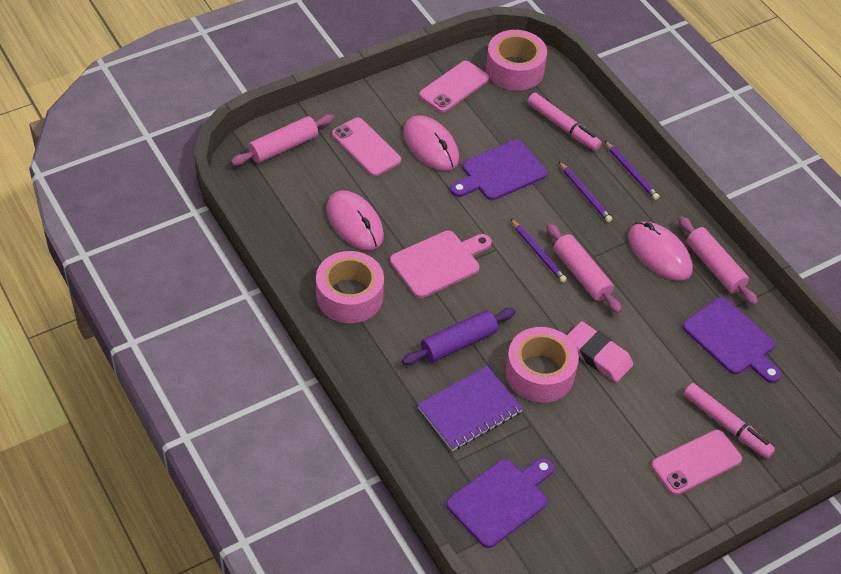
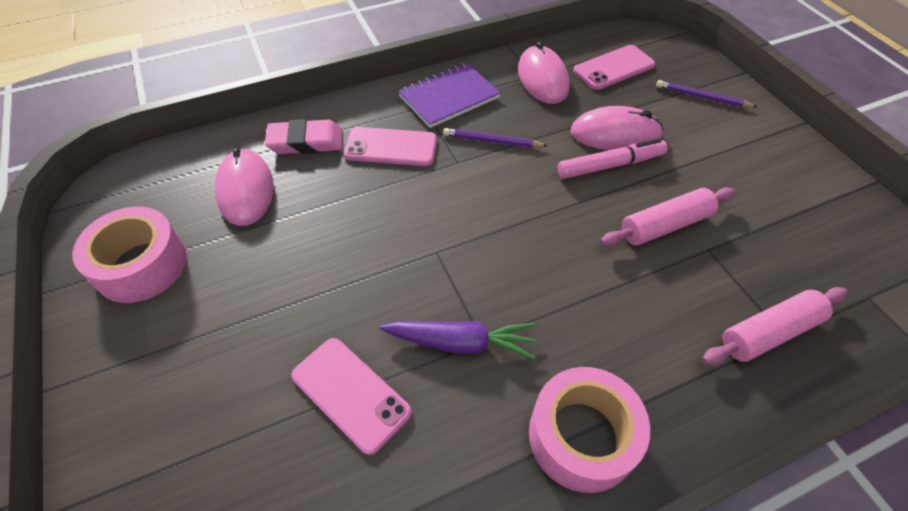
pink cutting board: [390,231,491,298] = 1 -> none = 0
pink marker: [528,93,602,151] [684,383,775,459] = 2 -> [558,138,668,179] = 1
pink rolling pin: [231,114,334,166] [546,223,622,313] [678,216,758,306] = 3 -> [600,187,736,247] [702,287,848,365] = 2
pink tape: [316,251,384,323] [486,30,547,91] [506,327,579,403] = 3 -> [72,206,187,303] [529,367,650,493] = 2
purple carrot: none = 0 -> [380,321,535,359] = 1
purple cutting board: [446,458,554,548] [450,140,547,200] [682,297,781,383] = 3 -> none = 0
purple pencil: [511,219,567,283] [559,162,612,222] [605,141,659,200] = 3 -> [443,128,547,148] [656,80,757,108] = 2
purple rolling pin: [402,308,516,365] = 1 -> none = 0

